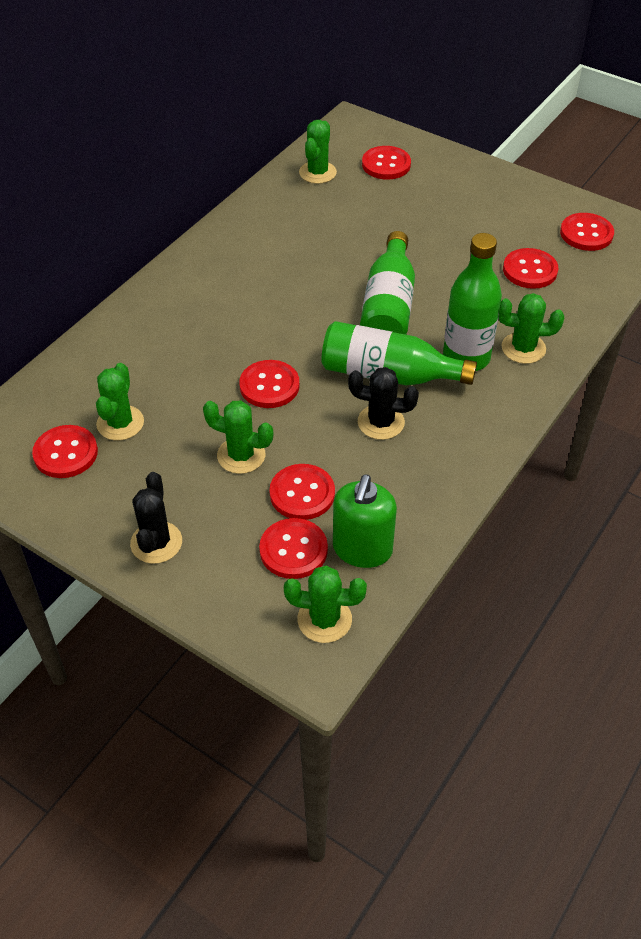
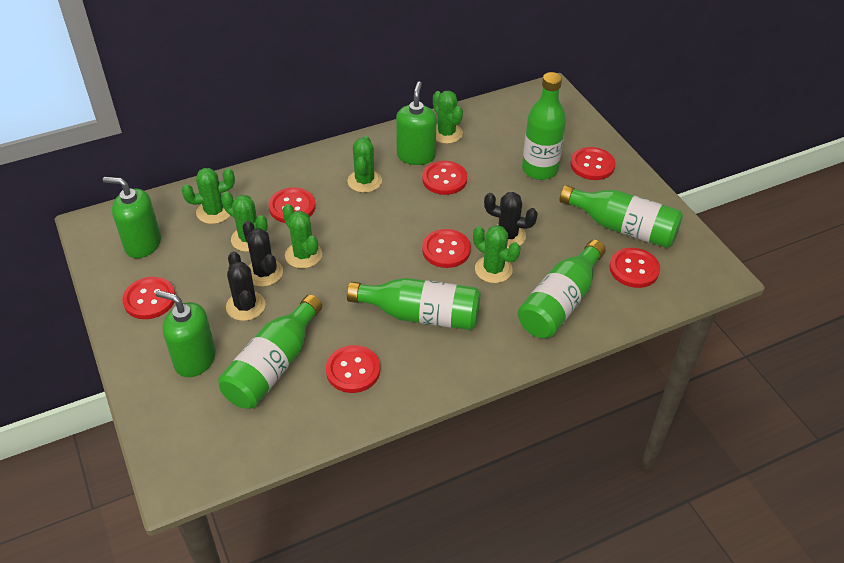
black cactus: [130,472,182,564] [348,367,419,440] = 2 -> [226,251,265,321] [242,221,283,287] [484,192,538,249] = 3
green bottle: [321,321,477,385] [360,231,415,335] [443,233,502,371] = 3 -> [218,295,322,409] [347,278,480,330] [518,240,606,338] [522,72,566,180] [559,185,683,248] = 5
green cactus: [96,363,144,441] [203,400,273,474] [284,566,367,643] [299,120,337,184] [498,293,564,364] = 5 -> [182,168,235,224] [221,192,268,252] [282,204,322,268] [348,136,382,193] [433,91,463,144] [473,225,521,283] = 6
green soap dispenser: [333,474,397,568] = 1 -> [103,177,161,258] [155,290,216,377] [396,81,436,165] = 3

